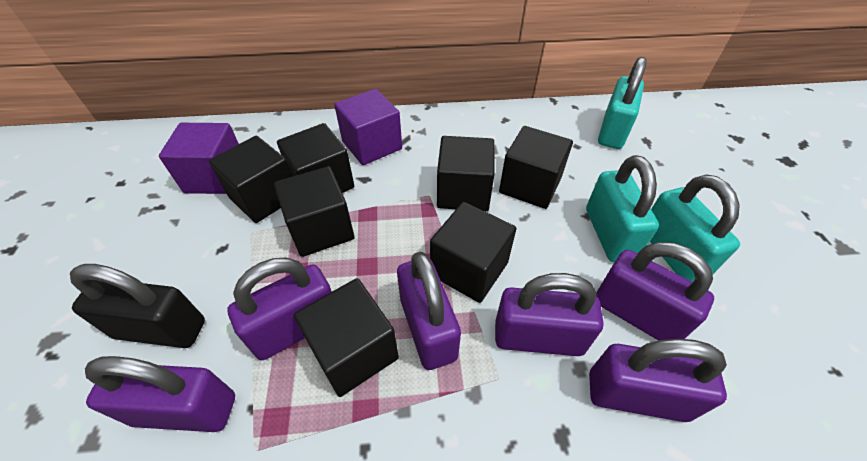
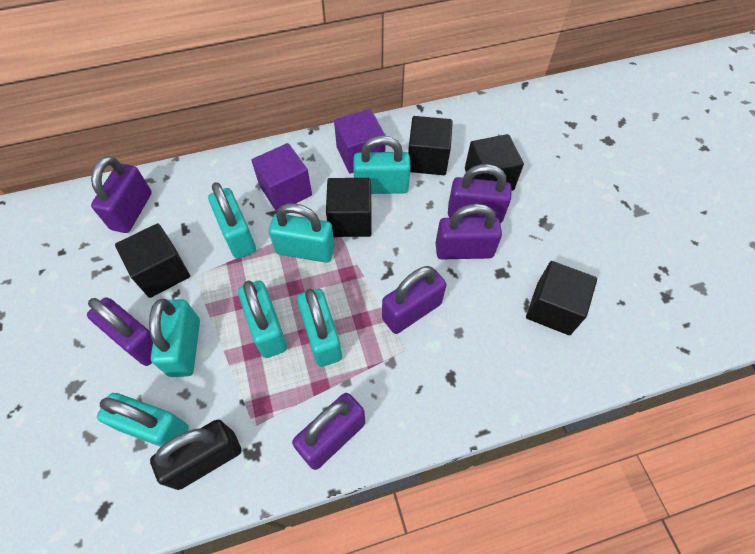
black cube: [209,136,292,223] [274,166,355,257] [277,123,354,193] [294,278,399,397] [430,202,516,303] [437,136,495,211] [499,126,573,209] = 7 -> [115,223,190,298] [326,178,372,237] [408,116,453,175] [465,134,524,191] [526,261,597,335] = 5
turquoise padlock: [586,155,659,262] [598,57,647,149] [650,174,740,282] = 3 -> [97,393,189,447] [149,299,200,377] [208,182,256,259] [238,280,287,358] [269,203,335,263] [297,288,342,367] [353,136,411,194] = 7

